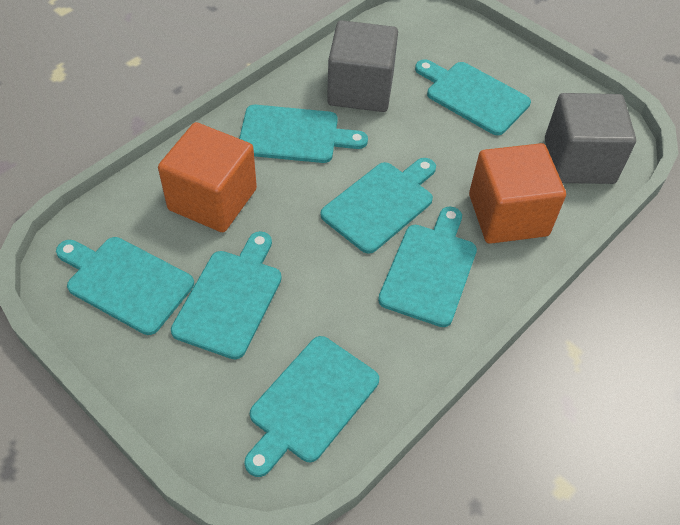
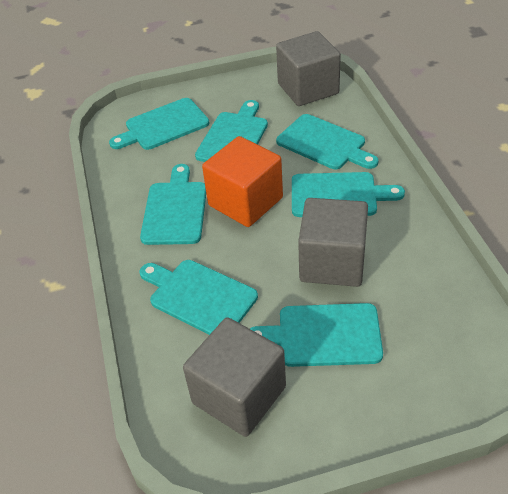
grey cube: [327,20,398,112] [545,93,636,184] = 2 -> [183,317,286,437] [276,31,341,106] [298,198,368,287] = 3
orange cube: [158,122,257,232] [469,143,566,244] = 2 -> [202,136,283,227] = 1

